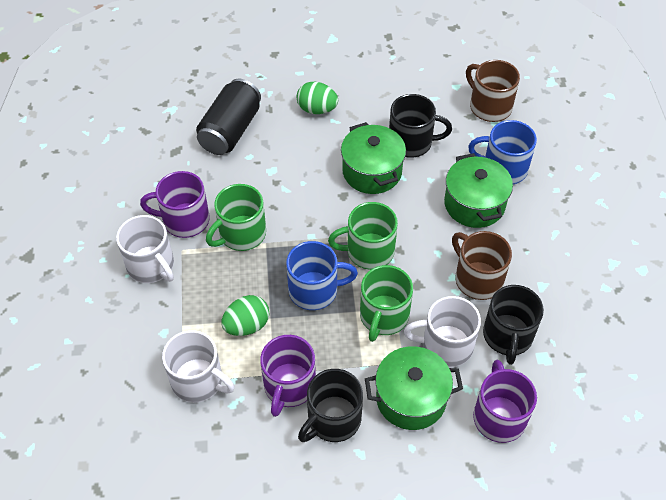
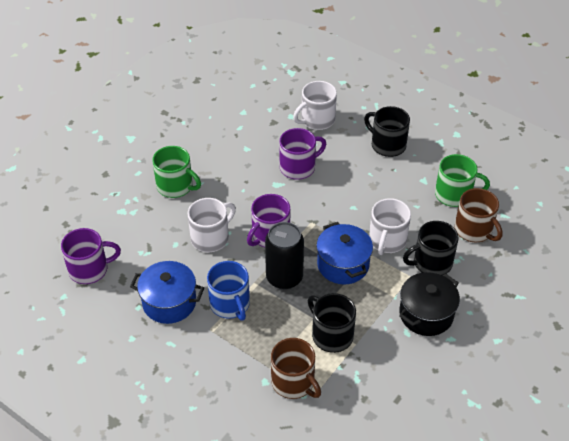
black pot: none = 0 -> [399,272,460,336] = 1
blue mug: [286,241,358,310] [468,120,537,184] = 2 -> [207,261,250,321] = 1
blue pot: none = 0 -> [130,261,204,324] [316,222,373,284] = 2
green egg: [222,295,269,336] [296,82,338,114] = 2 -> none = 0
green mug: [206,184,266,251] [328,202,398,270] [360,265,413,342] = 3 -> [152,146,201,198] [435,154,490,207] = 2
green pot: [341,122,406,194] [365,346,463,430] [444,153,513,228] = 3 -> none = 0

